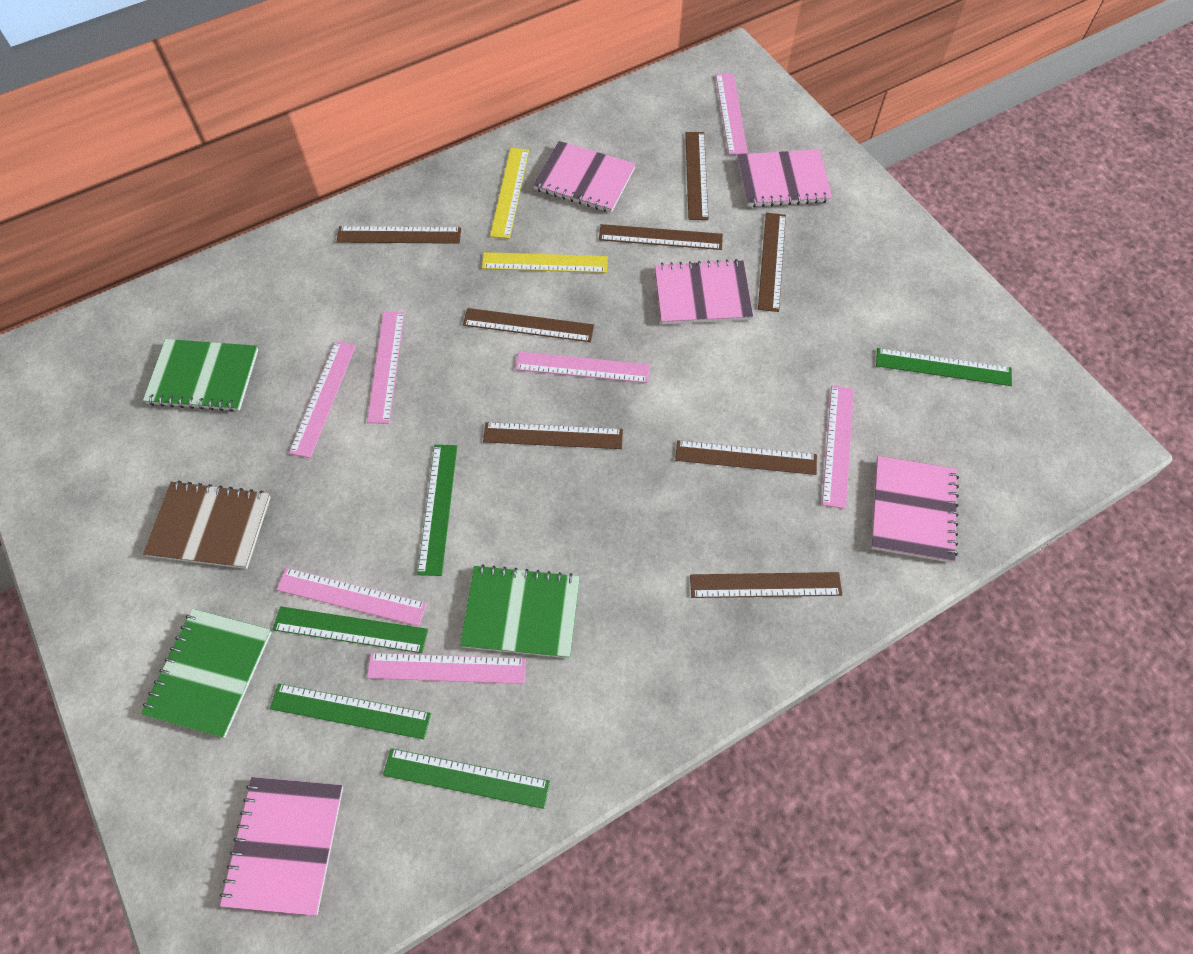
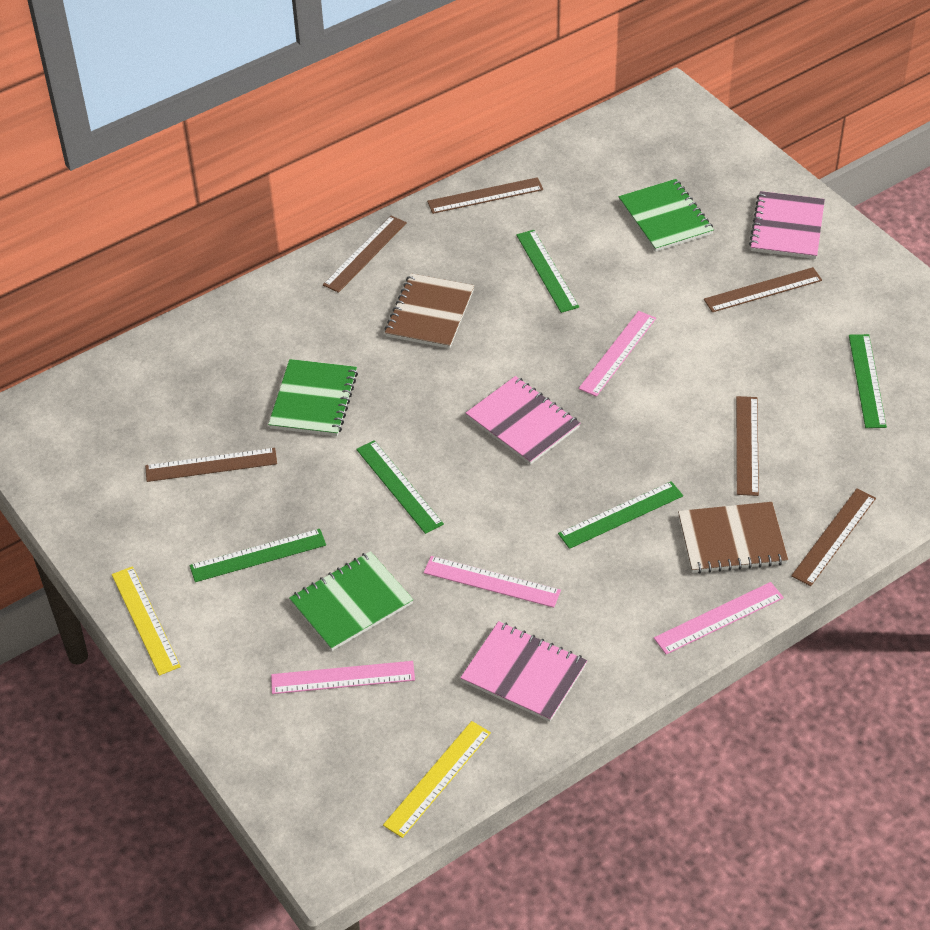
brown notebook: [143,481,271,569] = 1 -> [384,273,474,349] [678,502,788,574] = 2
brown ruler: [336,226,461,244] [463,308,594,342] [483,422,623,449] [599,224,723,250] [675,440,817,475] [685,132,709,220] [690,572,842,598] [758,213,786,312] = 8 -> [145,448,277,482] [323,216,407,293] [427,177,543,214] [704,267,822,312] [736,396,759,496] [791,489,876,586] = 6
pink notebook: [220,777,343,916] [533,141,636,213] [655,259,753,324] [737,149,833,207] [871,456,959,563] = 5 -> [460,621,587,722] [466,376,580,465] [749,191,825,259] = 3
pink ruler: [276,568,427,626] [289,341,356,458] [367,312,404,424] [367,653,526,684] [515,351,650,383] [716,73,748,155] [822,385,854,509] = 7 -> [271,661,415,694] [423,556,561,608] [578,311,656,397] [654,582,784,654] = 4

